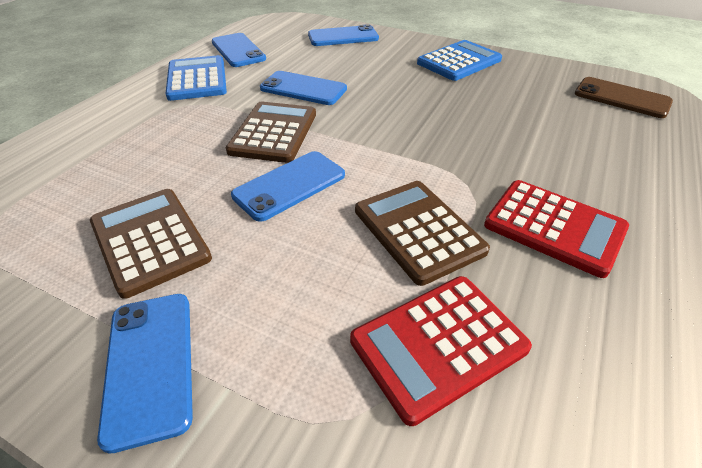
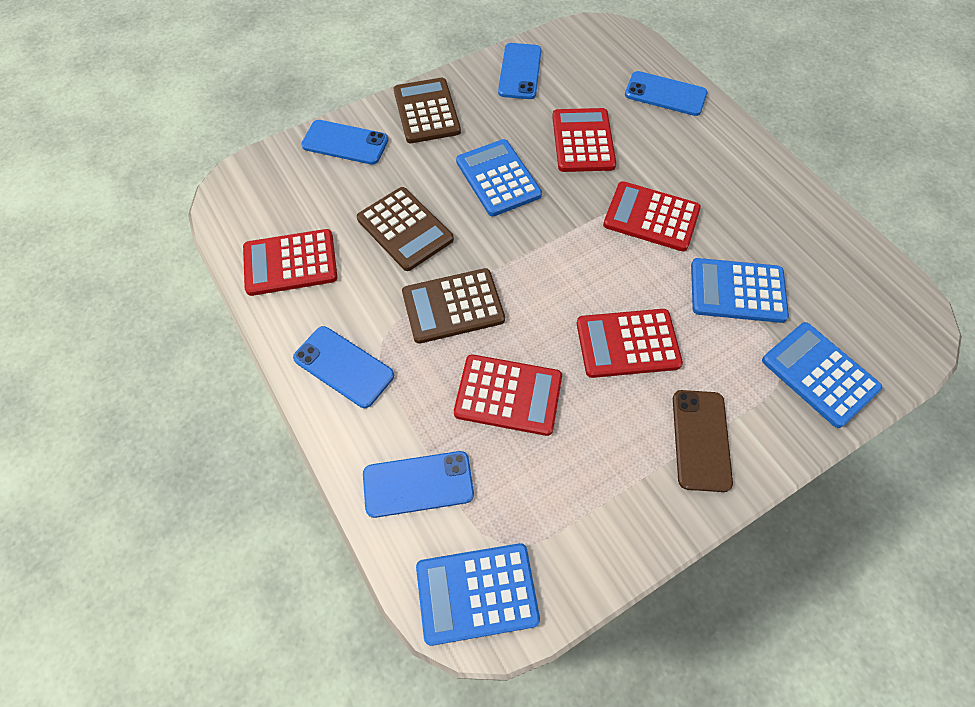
blue calculator: [165,55,227,101] [417,40,502,81] = 2 -> [416,543,540,646] [456,139,542,216] [691,258,789,323] [762,322,882,428] = 4
red calculator: [350,276,532,426] [484,180,629,278] = 2 -> [243,229,337,296] [454,354,562,436] [552,108,616,172] [577,309,683,378] [603,181,701,251] = 5

